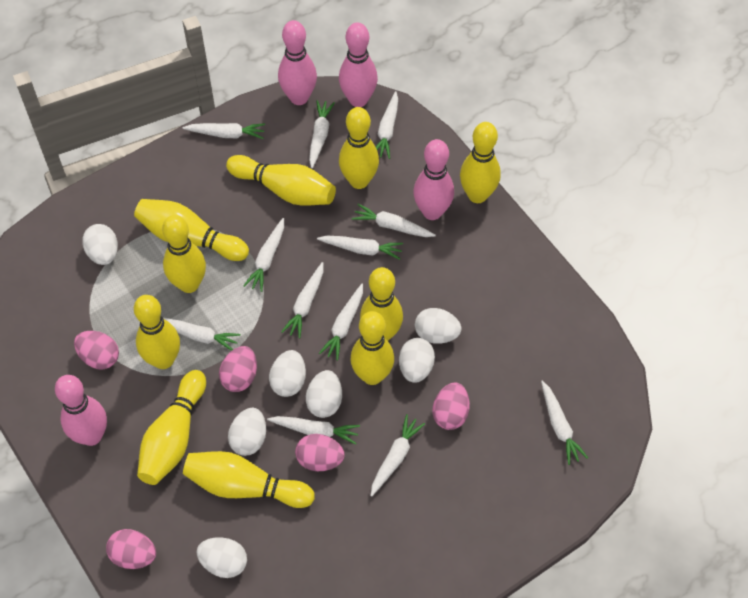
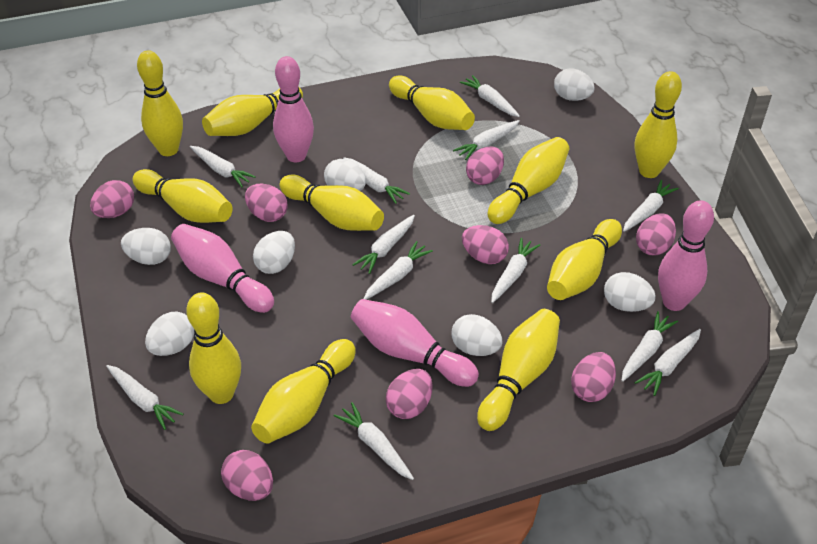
pink egg: [74,331,119,369] [106,529,156,569] [219,346,257,392] [295,434,345,471] [432,382,470,430] = 5 -> [90,180,134,218] [221,450,273,501] [245,184,288,222] [386,369,433,419] [462,225,509,264] [466,146,504,185] [571,352,616,402] [636,213,676,256] = 8
yellow bowling pin: [134,199,249,261] [134,295,180,369] [137,370,206,485] [162,215,206,293] [183,451,315,508] [226,155,336,206] [339,107,379,189] [351,311,394,385] [360,267,403,341] [460,122,501,203] = 10 -> [133,169,233,223] [137,50,183,156] [186,292,241,404] [202,88,303,136] [251,339,356,444] [280,175,384,231] [389,75,475,130] [477,309,560,431] [488,137,569,224] [547,219,622,300] [635,71,682,178] = 11

